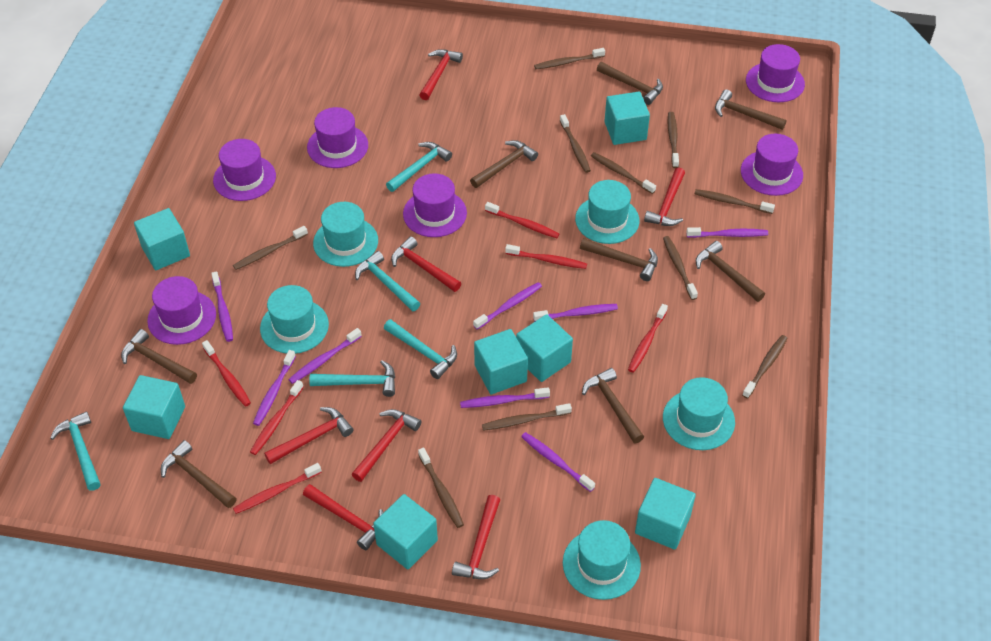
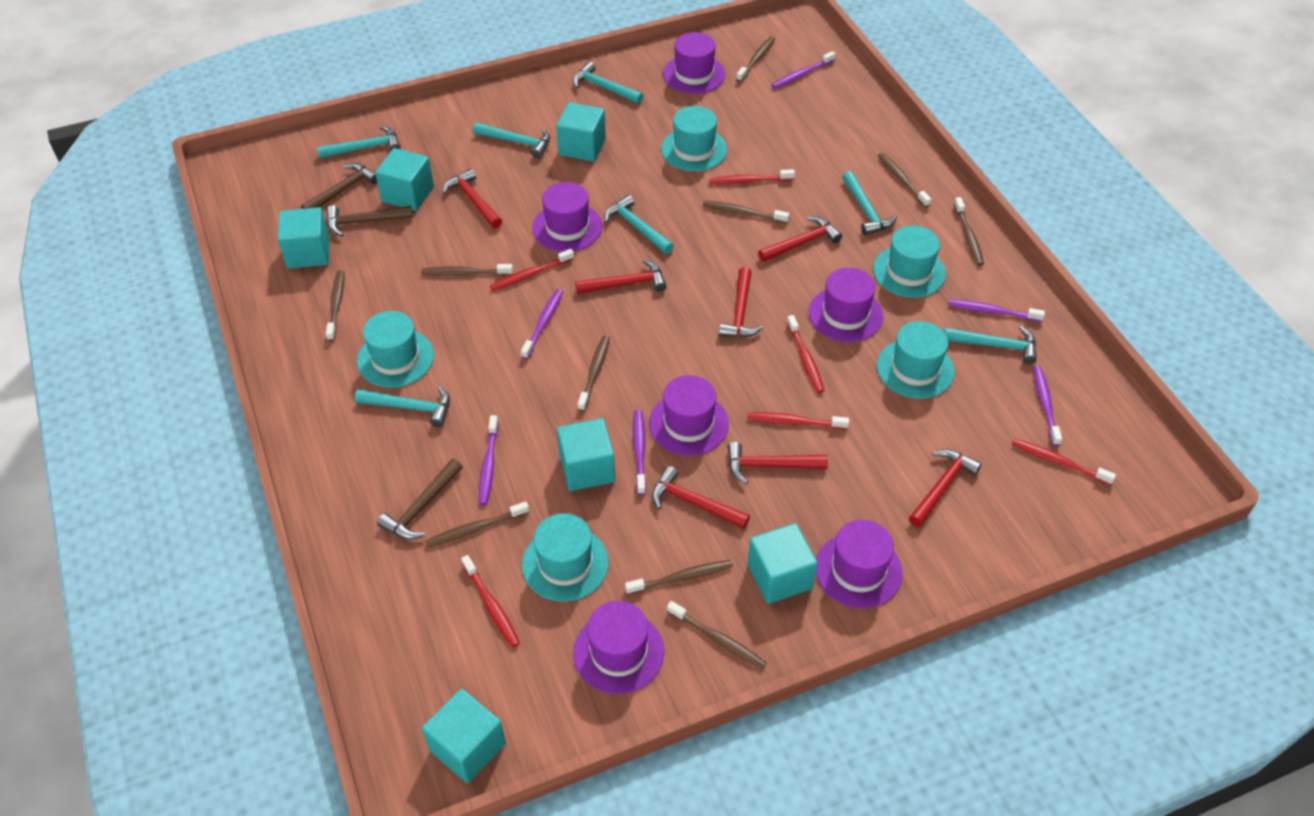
brown hammer: [121,329,197,384] [161,440,237,508] [470,140,538,188] [580,238,658,281] [582,368,644,443] [597,62,663,105] [696,241,765,302] [715,89,787,130] = 8 -> [301,163,377,209] [326,205,413,237] [377,459,463,540] = 3
purple toothbrush: [211,271,233,342] [253,350,296,426] [288,328,362,384] [460,387,550,408] [473,282,542,330] [521,432,595,492] [533,304,618,322] [686,227,768,238] = 8 -> [479,415,499,505] [521,289,563,359] [633,410,646,495] [772,51,836,89] [948,299,1045,322] [1033,365,1062,446] = 6
turquoise cube: [123,375,185,439] [134,208,190,270] [373,494,438,570] [474,329,528,394] [516,314,573,382] [604,92,650,145] [635,478,696,550] = 7 -> [278,207,330,269] [375,148,434,211] [422,689,506,783] [556,102,606,162] [557,418,615,491] [747,523,818,604] = 6
turquoise hammer: [50,411,101,491] [309,360,395,397] [355,251,420,311] [384,319,457,379] [386,142,452,192] = 5 -> [317,126,401,158] [354,387,450,427] [473,122,550,158] [573,62,644,104] [604,195,674,254] [842,171,897,235] [944,326,1037,364] = 7

